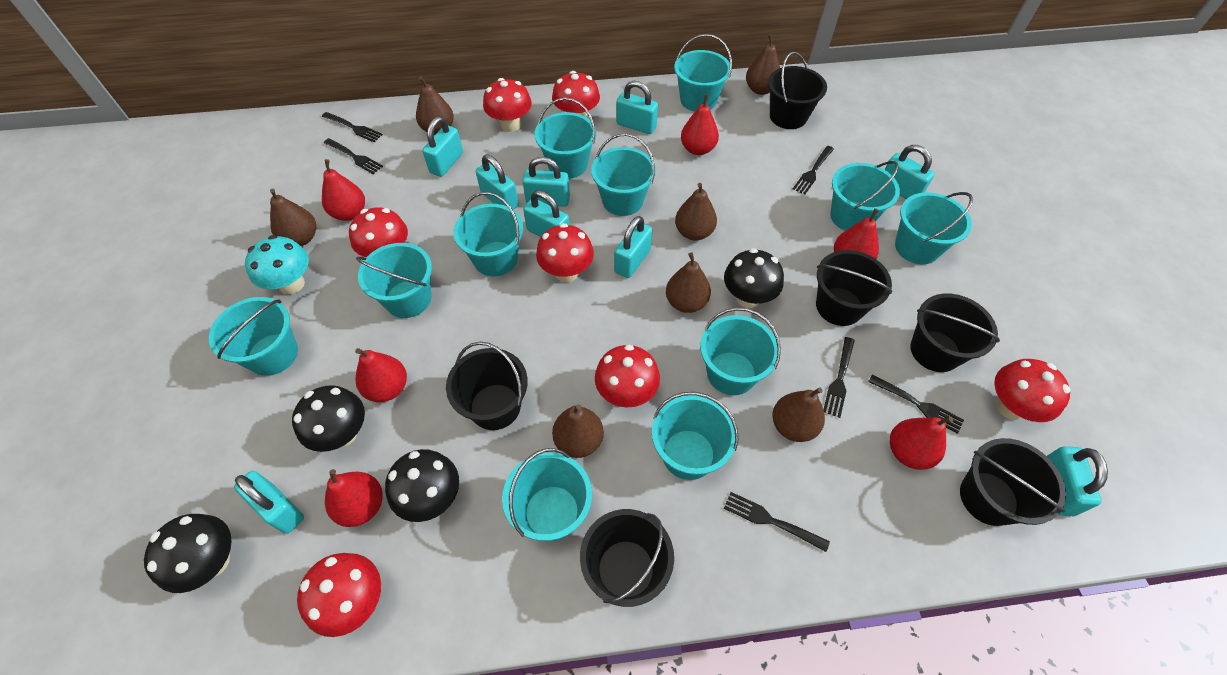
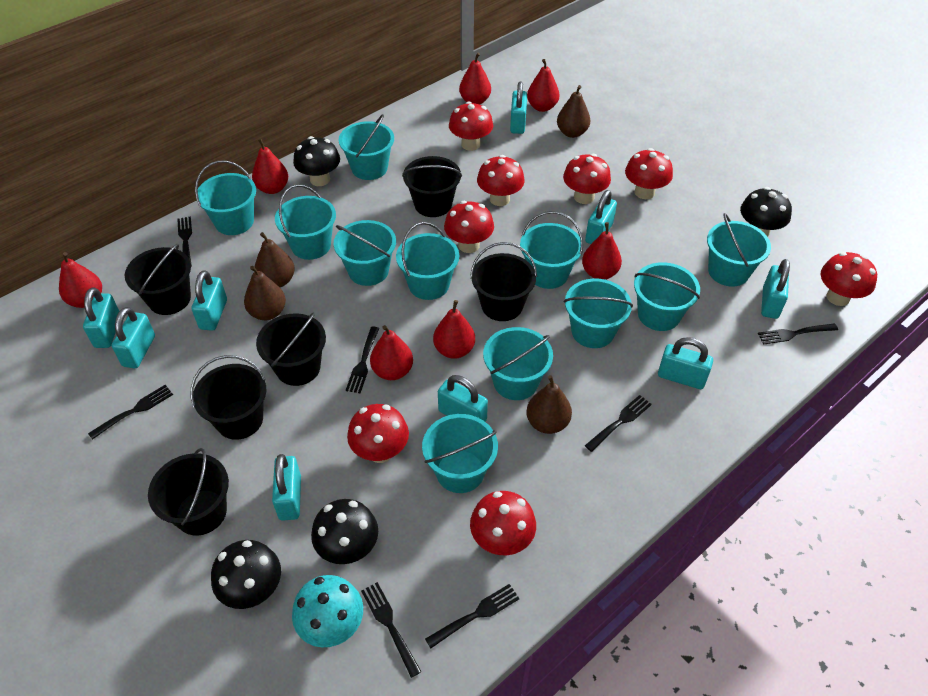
black fork: [322,112,383,142] [324,138,383,174] [724,492,830,552] [793,146,834,195] [823,337,855,418] [868,375,964,434] = 6 -> [88,385,173,440] [177,217,192,267] [346,326,379,393] [361,582,422,678] [425,584,520,648] [585,395,652,452] [758,323,838,345] = 7
brown pear: [270,189,316,246] [416,76,454,135] [552,404,604,458] [666,252,711,313] [675,183,717,241] [746,34,780,95] [773,388,825,442] = 7 -> [244,266,286,320] [255,232,295,287] [526,375,572,434] [557,85,590,138] = 4
red mushroom: [297,553,381,637] [349,207,408,257] [483,78,532,132] [536,223,594,282] [552,71,600,117] [595,345,660,408] [994,359,1071,422] = 7 -> [347,404,409,463] [444,201,494,253] [449,101,493,151] [470,491,536,555] [477,155,525,206] [563,154,611,204] [625,148,673,199] [821,252,877,306] = 8
red pear: [322,159,365,221] [325,469,383,527] [355,348,407,402] [681,94,719,155] [834,208,879,259] [890,416,953,470] = 6 -> [59,252,102,308] [252,138,288,194] [370,325,413,380] [433,300,475,359] [459,53,491,105] [527,59,559,112] [582,222,622,279] = 7

